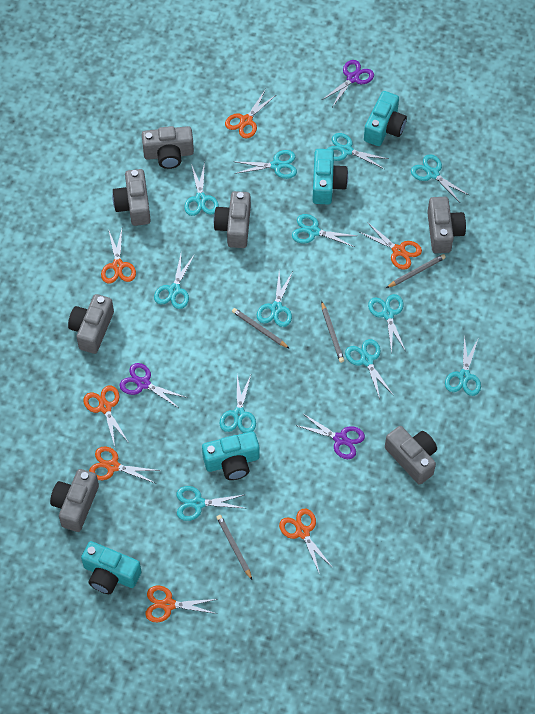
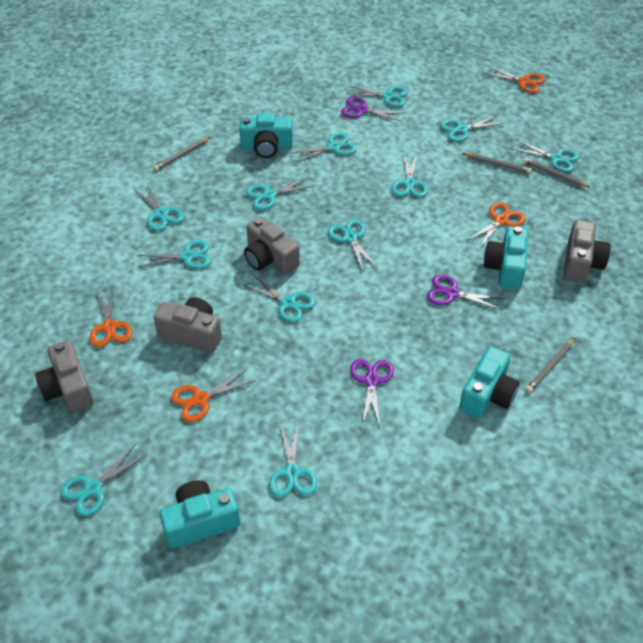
grey camera: [50,469,99,532] [68,294,114,354] [112,169,151,226] [142,126,194,169] [214,191,251,248] [385,426,437,485] [427,197,466,253] = 7 -> [35,340,94,413] [154,297,222,353] [244,216,300,275] [563,220,611,282] = 4
orange scissors: [83,385,129,447] [89,446,160,483] [101,229,136,284] [145,586,217,622] [225,89,276,138] [279,509,333,574] [359,222,422,270] = 7 -> [89,288,132,347] [171,369,255,422] [467,202,526,249] [483,66,545,93] = 4

